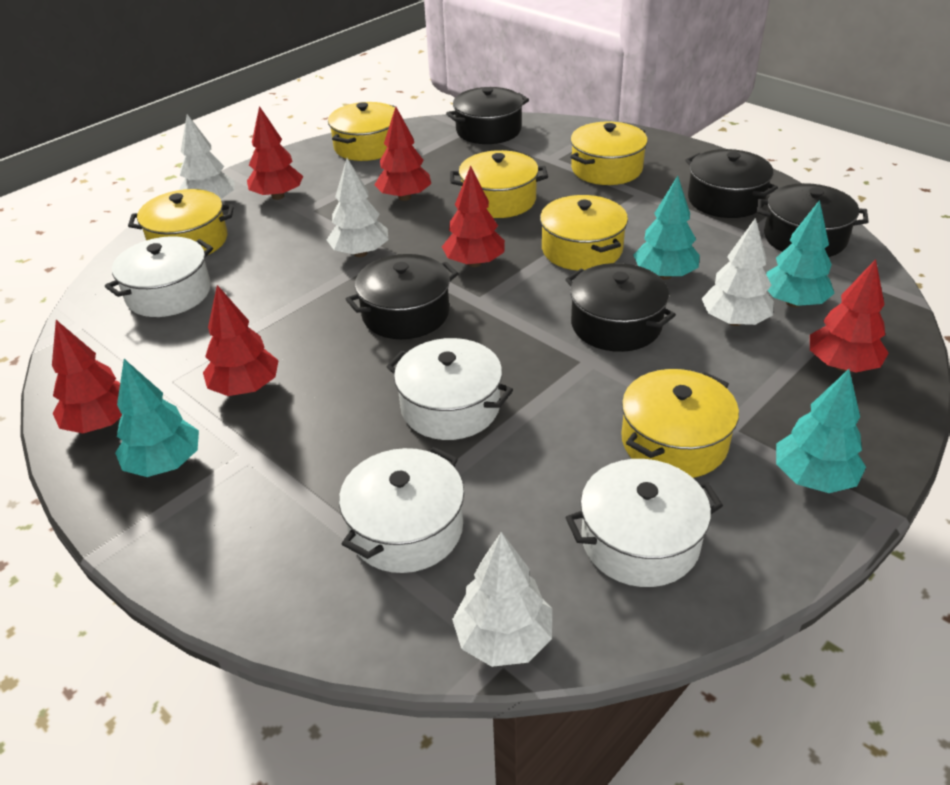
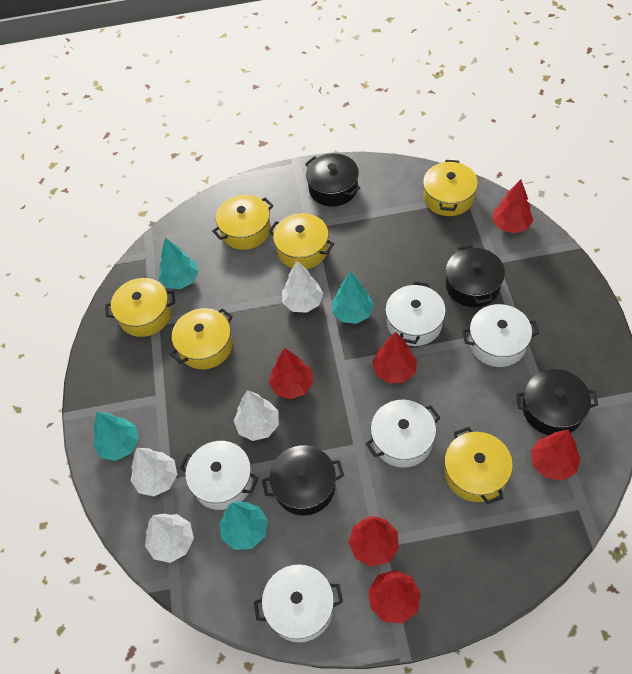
black pot: [346,254,459,339] [446,87,529,144] [565,263,676,352] [685,149,778,218] [757,183,869,257] = 5 -> [262,445,344,516] [305,153,361,207] [446,245,505,307] [516,369,598,435] = 4
white pot: [105,236,213,317] [339,447,464,573] [386,338,513,440] [565,459,723,587] = 4 -> [180,441,259,510] [254,564,343,642] [366,400,440,467] [385,281,446,346] [462,304,539,367] = 5

